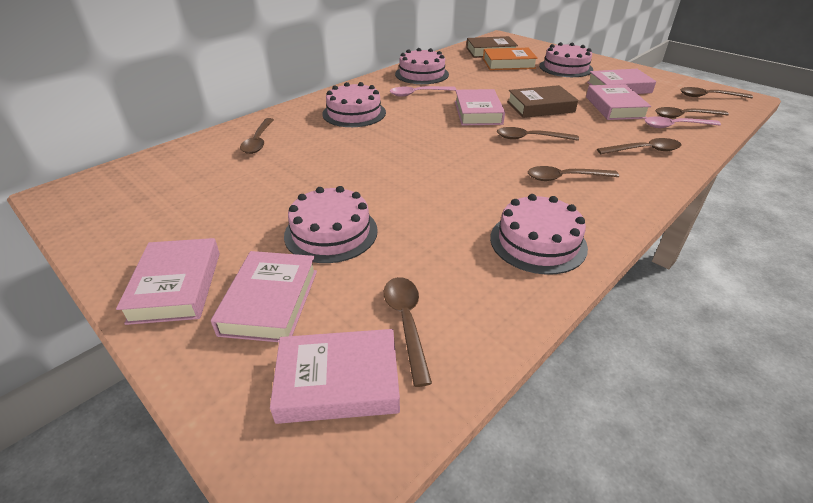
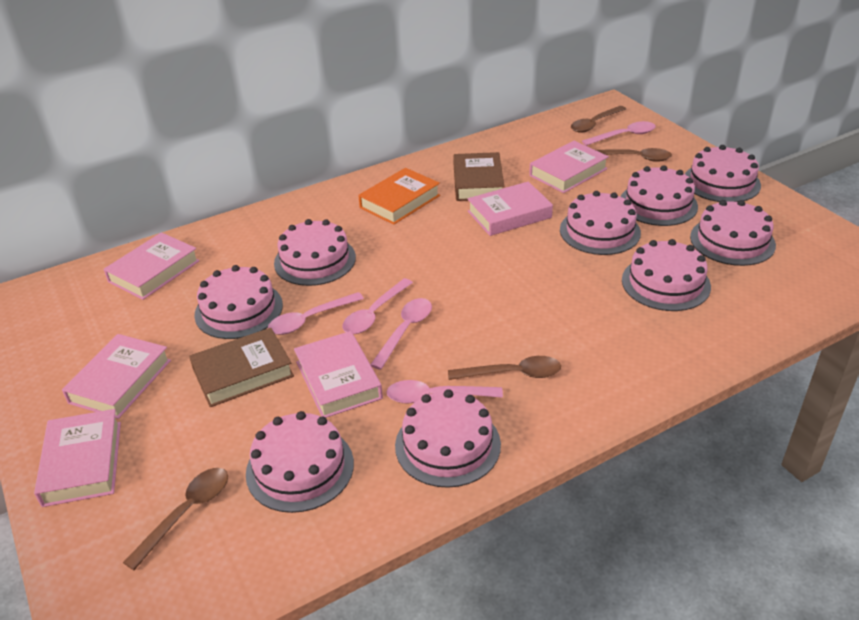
brown spoon: [240,118,274,154] [384,277,432,387] [497,127,579,141] [528,166,619,181] [597,138,682,154] [655,107,729,118] [680,87,753,98] = 7 -> [123,468,228,570] [448,356,561,380] [571,106,626,133] [596,148,672,162] = 4
pink cake: [284,186,378,263] [322,82,386,127] [395,48,449,84] [490,194,588,275] [539,42,593,77] = 5 -> [194,265,283,339] [246,411,354,513] [274,219,356,286] [395,389,501,488] [560,191,641,255] [620,165,698,226] [622,239,711,311] [685,145,761,202] [690,200,776,266] = 9
pink spoon: [390,86,456,97] [644,116,721,128] = 2 -> [268,292,364,335] [342,278,413,334] [370,298,432,370] [386,380,503,404] [582,121,656,146] = 5

